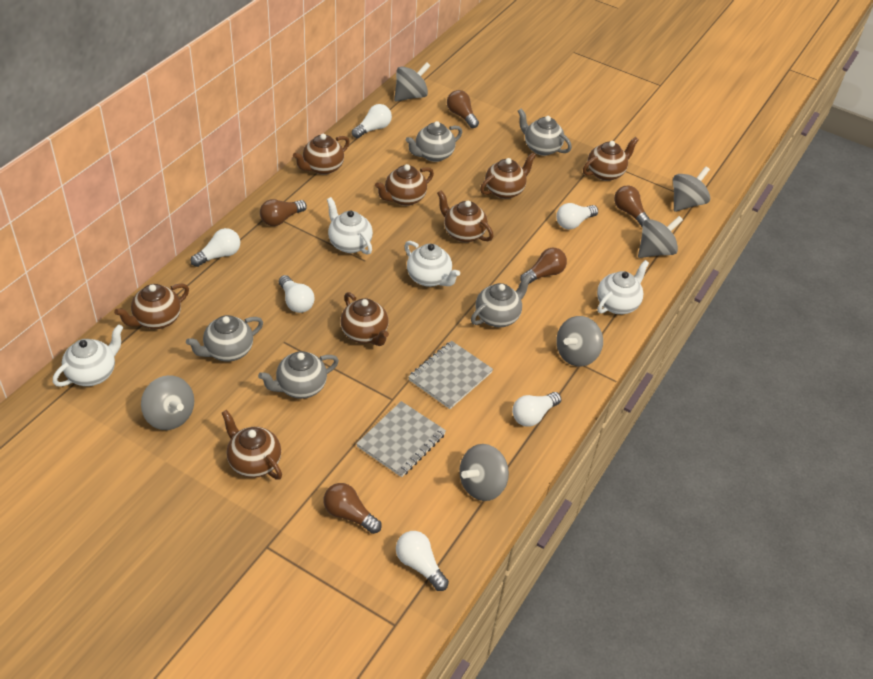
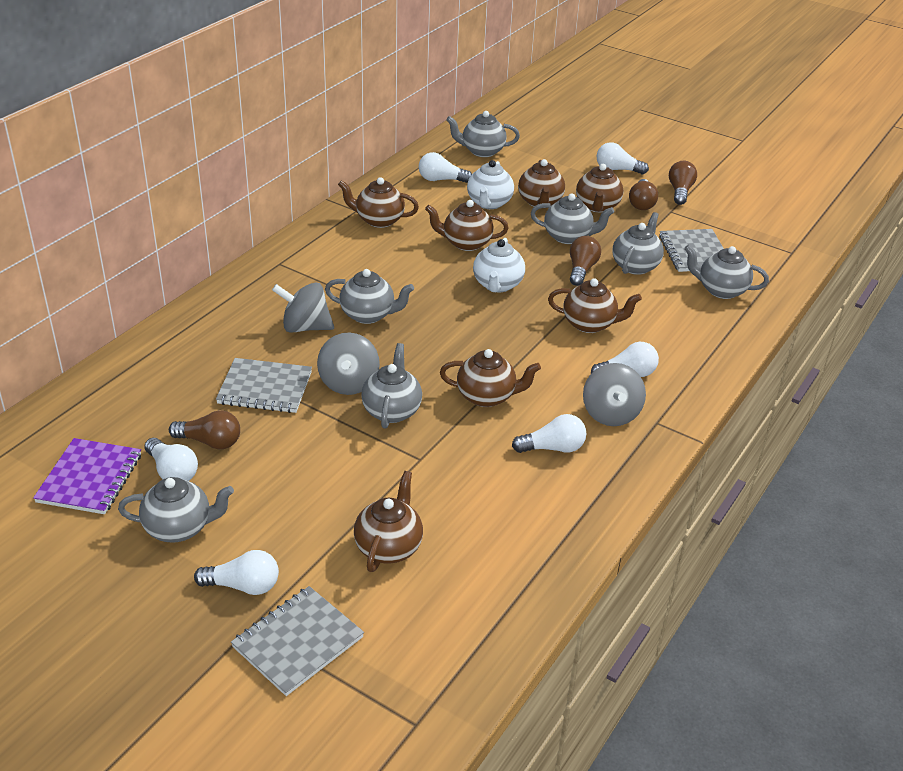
brown light bulb: [260,199,307,226] [324,483,382,534] [447,90,479,128] [520,248,567,285] [614,185,649,227] = 5 -> [169,410,240,449] [570,236,601,286] [629,179,658,210] [669,161,697,205] = 4
brown teapot: [114,283,189,329] [222,410,282,480] [293,134,350,175] [340,292,389,346] [375,164,434,206] [437,190,494,243] [480,152,536,199] [583,137,639,181] = 8 -> [338,177,419,228] [354,471,423,572] [425,200,509,251] [440,349,541,407] [518,159,565,207] [548,278,642,333] [576,164,623,213] = 7
grey notebook: [356,401,446,477] [408,341,493,409] = 2 -> [216,358,312,413] [231,586,364,696] [659,229,724,272] = 3
grey spinning top: [141,375,194,430] [394,62,430,102] [459,444,509,501] [556,316,603,367] [638,216,683,258] [673,166,710,212] = 6 -> [272,282,334,333] [317,332,380,395] [583,363,646,426] = 3
grey teapot: [186,315,263,362] [258,351,339,399] [406,121,462,162] [471,274,532,327] [518,109,572,156] = 5 -> [118,477,234,543] [325,269,414,324] [361,343,422,429] [446,111,520,157] [531,194,614,244] [612,212,664,275] [684,245,769,299] = 7
purple notebook: none = 0 -> [33,438,141,514] = 1
white teapot: [53,324,123,387] [327,197,373,255] [404,241,460,287] [597,260,649,314] = 4 -> [467,160,514,209] [473,238,525,292] = 2

